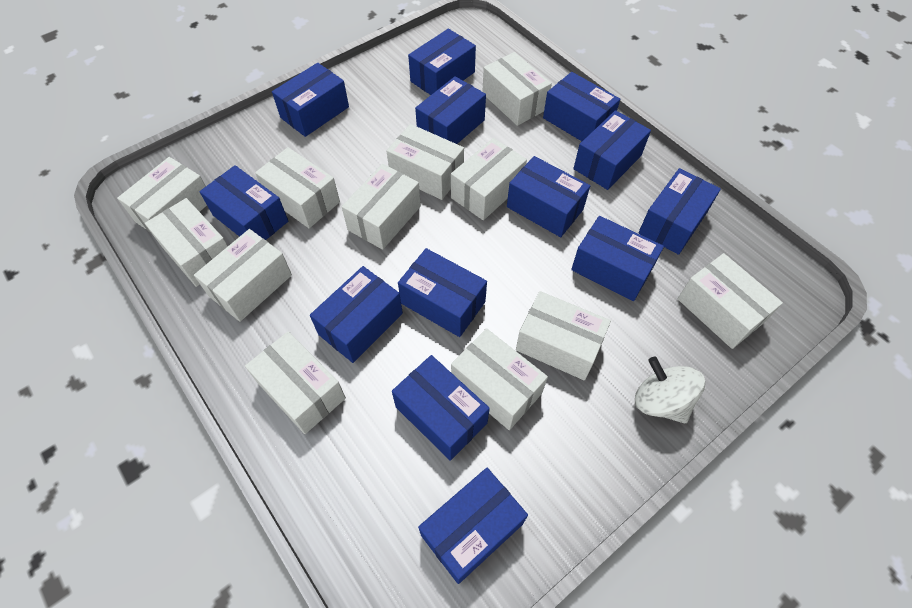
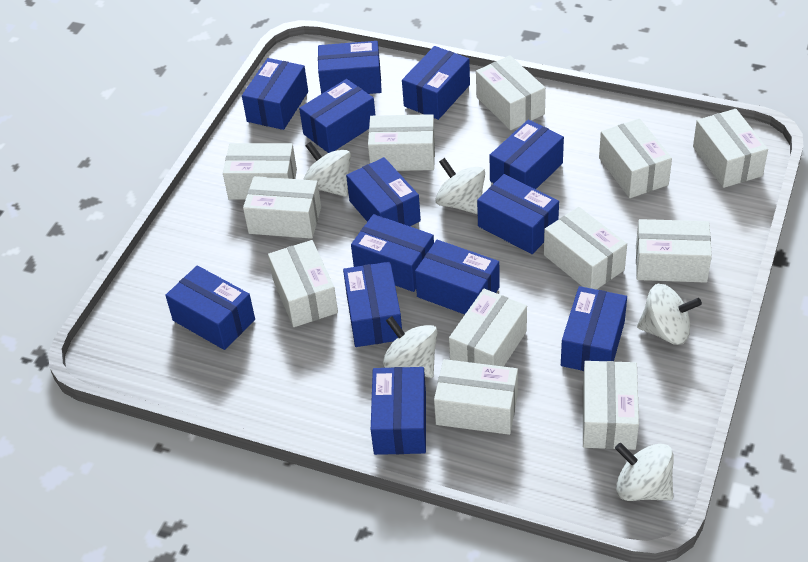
white spinning top: [635,357,705,423] = 1 -> [303,142,351,197] [383,316,438,378] [435,158,485,214] [615,443,673,501] [637,284,702,345] = 5

